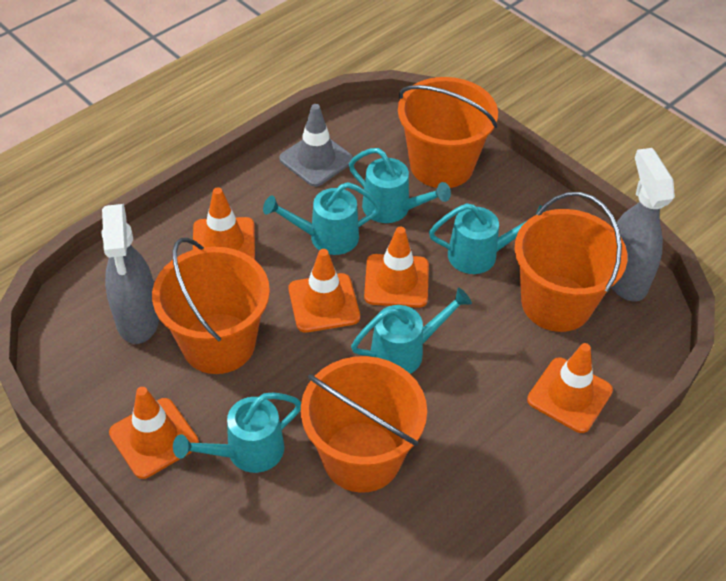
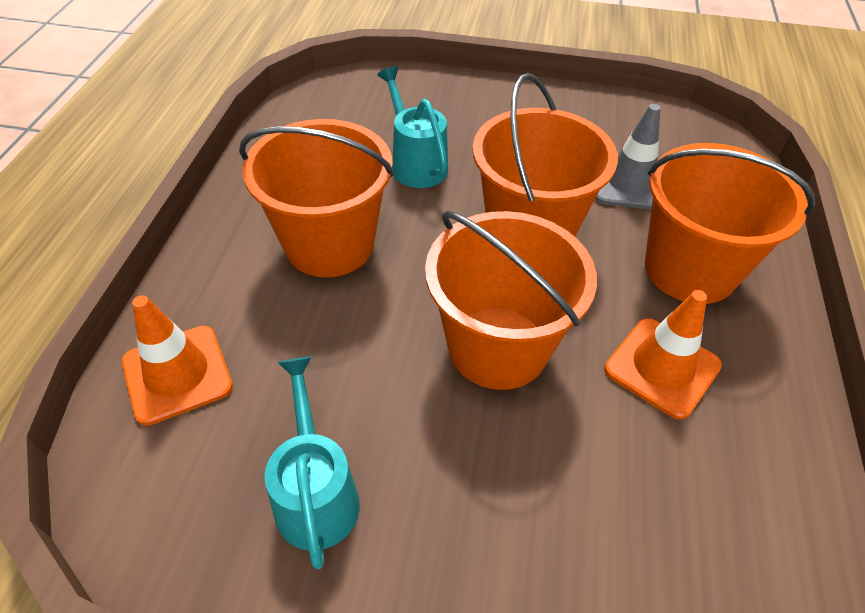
grey spray bottle: [101,204,159,344] [611,148,675,301] = 2 -> none = 0
orange traffic cone: [109,387,199,479] [193,187,255,260] [289,249,360,332] [364,227,429,308] [527,343,613,433] = 5 -> [122,295,233,426] [604,290,722,420] = 2
turquoise watering can: [173,392,301,473] [263,182,381,255] [349,148,451,223] [351,288,472,374] [429,203,546,274] = 5 -> [264,357,360,569] [377,66,448,188] = 2

